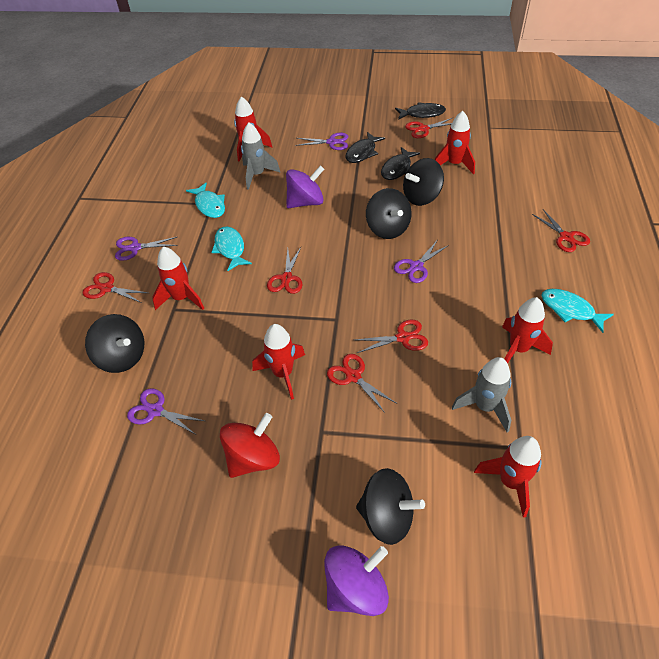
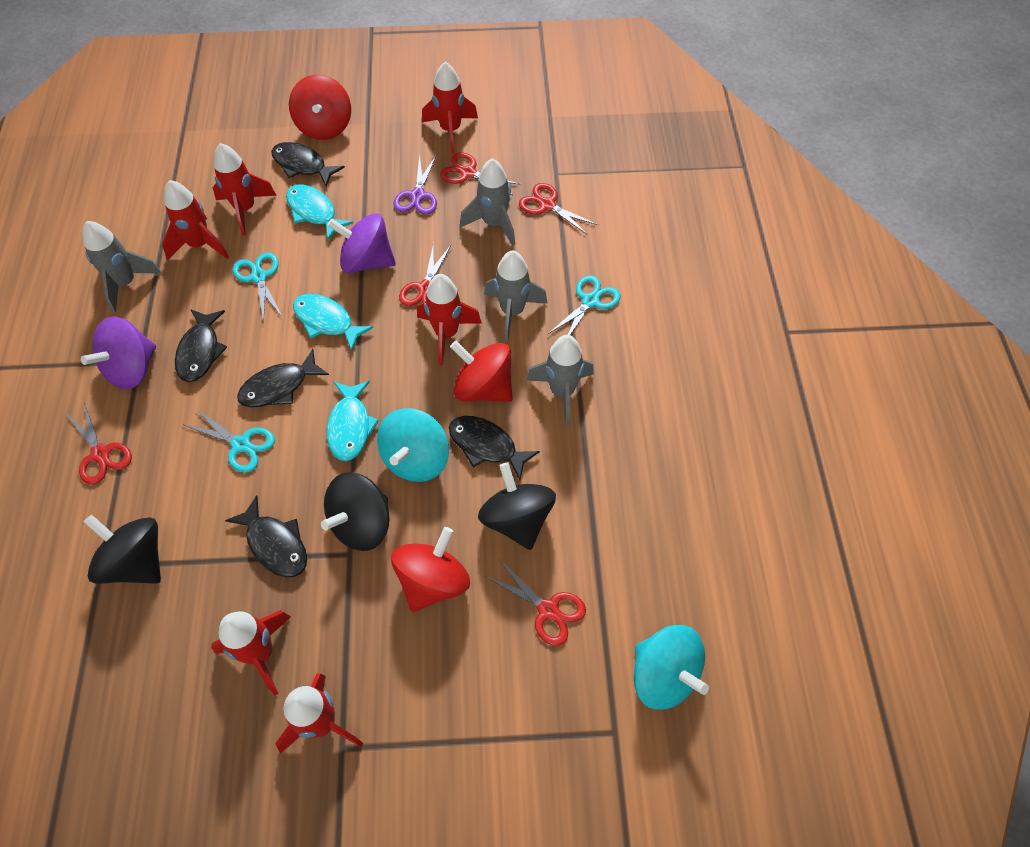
black fish: [346,132,385,163] [381,147,420,180] [395,102,446,120] = 3 -> [175,309,227,382] [225,495,307,577] [237,349,329,407] [271,142,345,187] [449,416,540,480] = 5
black spinning top: [85,314,144,373] [356,468,425,545] [366,188,412,239] [403,158,444,206] = 4 -> [84,515,161,584] [321,472,389,551] [478,463,556,550] = 3
grey rocket: [241,123,281,190] [452,357,511,432] = 2 -> [82,221,162,313] [460,158,515,246] [484,250,547,342] [526,335,594,426] = 4
purple scissors: [115,237,178,261] [127,388,205,435] [295,133,348,150] [394,241,449,283] = 4 -> [393,154,437,215] = 1
red scissors: [83,272,148,303] [267,247,302,294] [327,354,396,413] [355,320,428,353] [405,118,452,138] [532,209,590,252] = 6 -> [66,403,132,485] [399,243,451,306] [440,152,521,195] [485,559,586,646] [519,183,598,235] = 5
red spinning top: [220,413,280,478] = 1 -> [289,75,351,140] [391,527,470,612] [450,341,513,402] = 3
turquoise scissors: none = 0 -> [182,408,275,473] [233,252,283,323] [548,275,621,335] = 3
turquoise spinning top: none = 0 -> [377,408,449,482] [634,625,709,710] = 2

